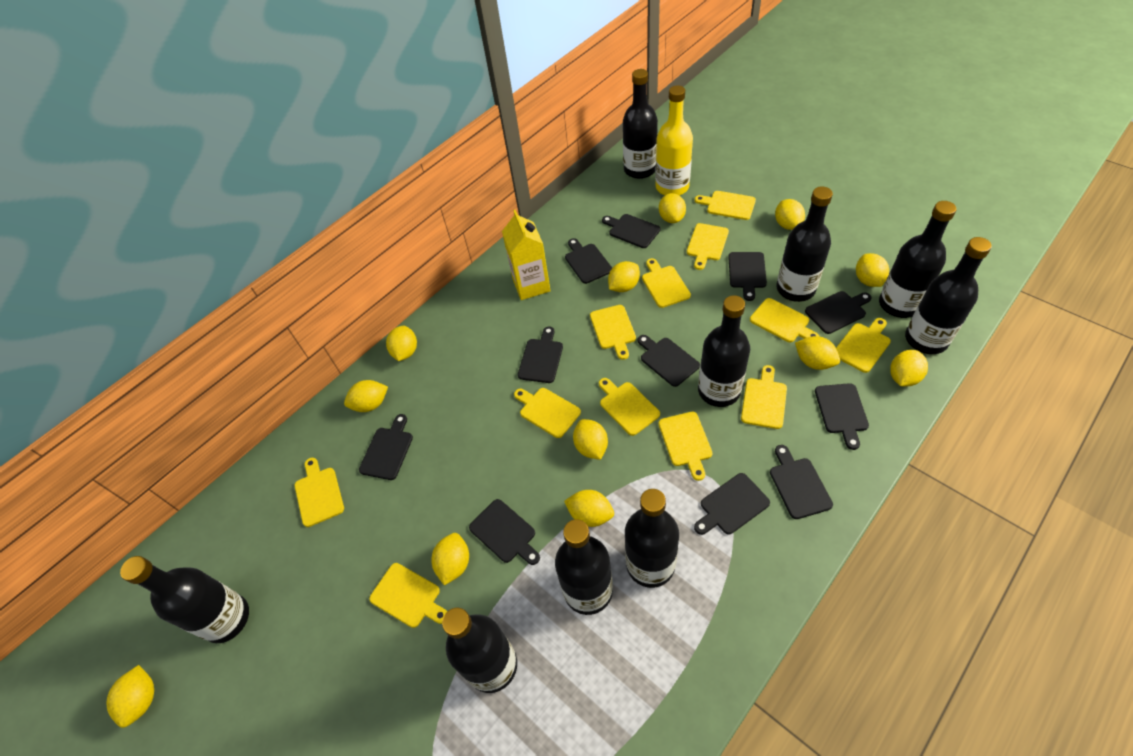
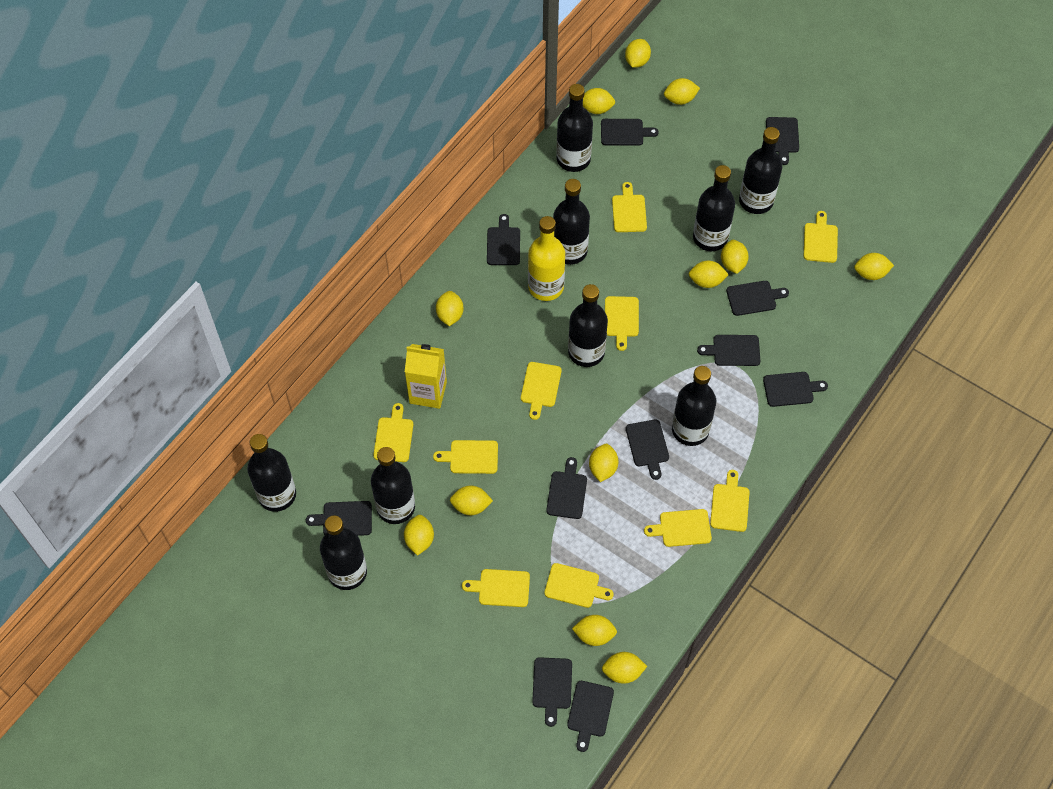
yellow cutting board: [295,458,344,527] [369,563,447,628] [514,388,581,438] [590,305,636,360] [599,378,660,436] [642,258,691,308] [658,412,713,481] [687,223,729,270] [695,191,756,220] [741,365,787,429] [750,298,819,342] [836,318,891,373] = 12 -> [373,403,413,462] [433,440,498,474] [462,569,530,607] [521,362,562,420] [544,563,614,608] [605,296,639,351] [612,182,647,232] [644,509,712,547] [710,470,750,532] [804,211,838,263] = 10

